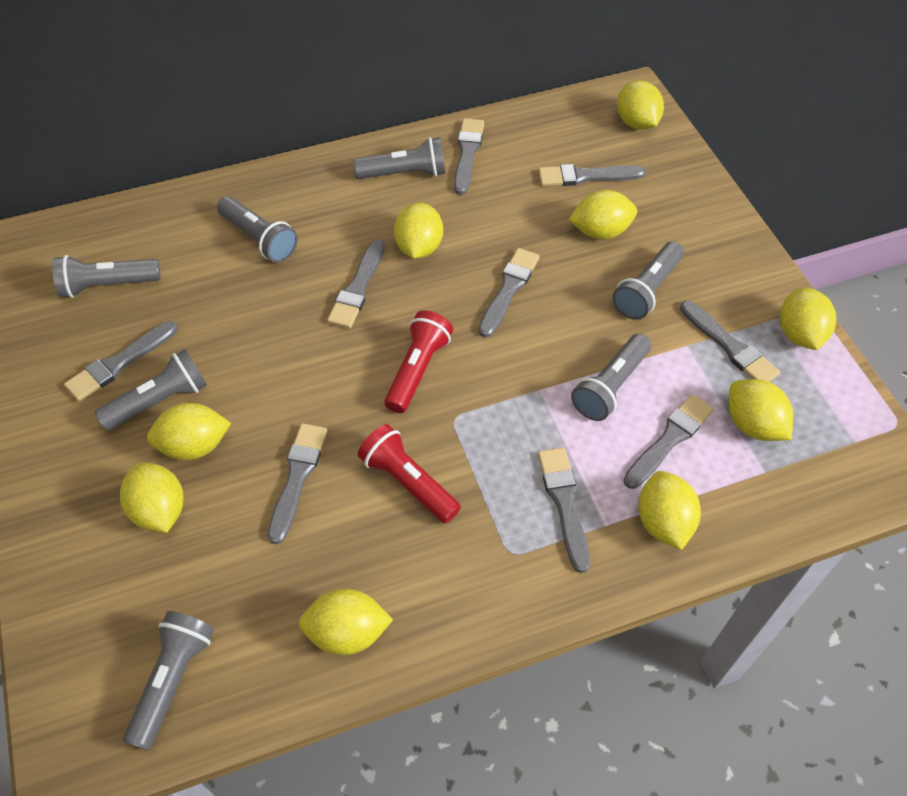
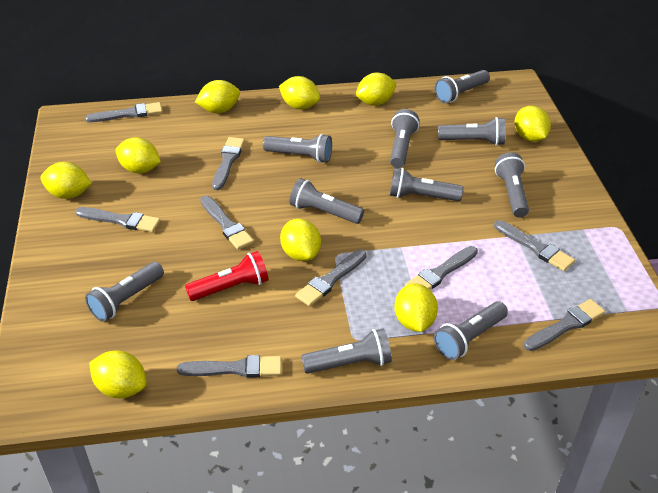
grey flashlight: [52,255,160,298] [95,349,207,431] [123,611,214,750] [217,196,298,263] [354,137,446,179] [571,334,651,421] [612,241,684,320] = 7 -> [85,262,164,322] [263,134,332,163] [289,178,364,224] [301,328,392,374] [390,109,419,168] [390,168,463,201] [434,70,490,103] [434,301,508,360] [438,117,505,146] [495,152,529,218] = 10
red flashlight: [358,424,461,523] [384,310,453,413] = 2 -> [185,251,268,301] = 1

